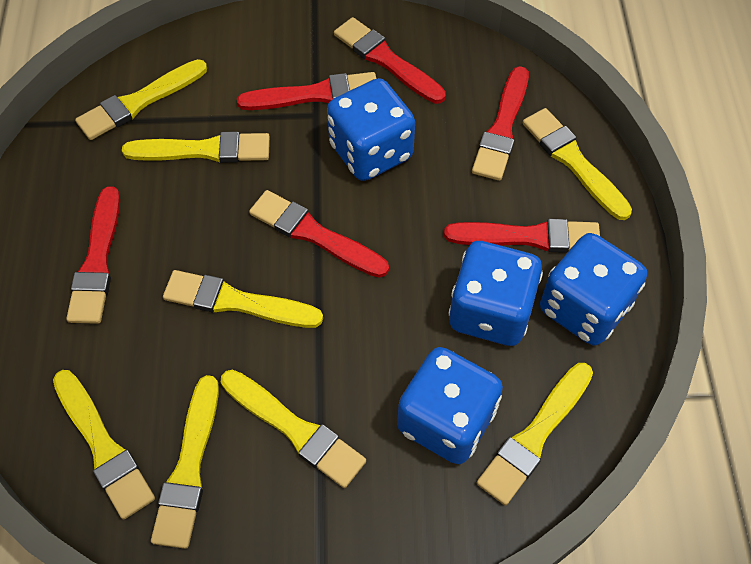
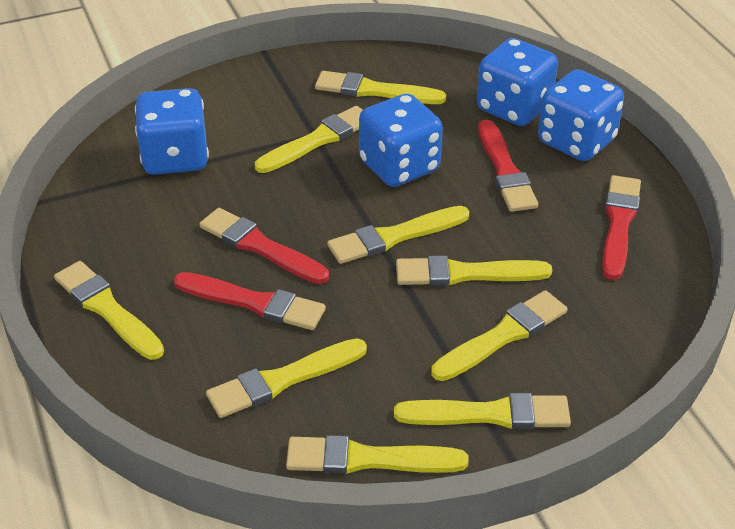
red brush: [66,186,120,324] [237,72,377,110] [249,190,389,278] [334,17,446,104] [444,219,600,253] [472,66,529,181] = 6 -> [174,272,326,330] [200,208,329,284] [478,120,538,212] [602,175,641,280] = 4
yellow brush: [53,370,155,519] [75,59,207,140] [122,132,270,163] [151,375,219,549] [163,270,323,328] [221,370,366,488] [477,363,593,505] [523,108,632,220] = 8 -> [54,261,164,360] [206,338,367,418] [255,106,363,173] [286,435,469,474] [315,71,446,104] [327,206,469,264] [394,393,571,429] [396,255,552,286] [431,290,568,381] = 9

